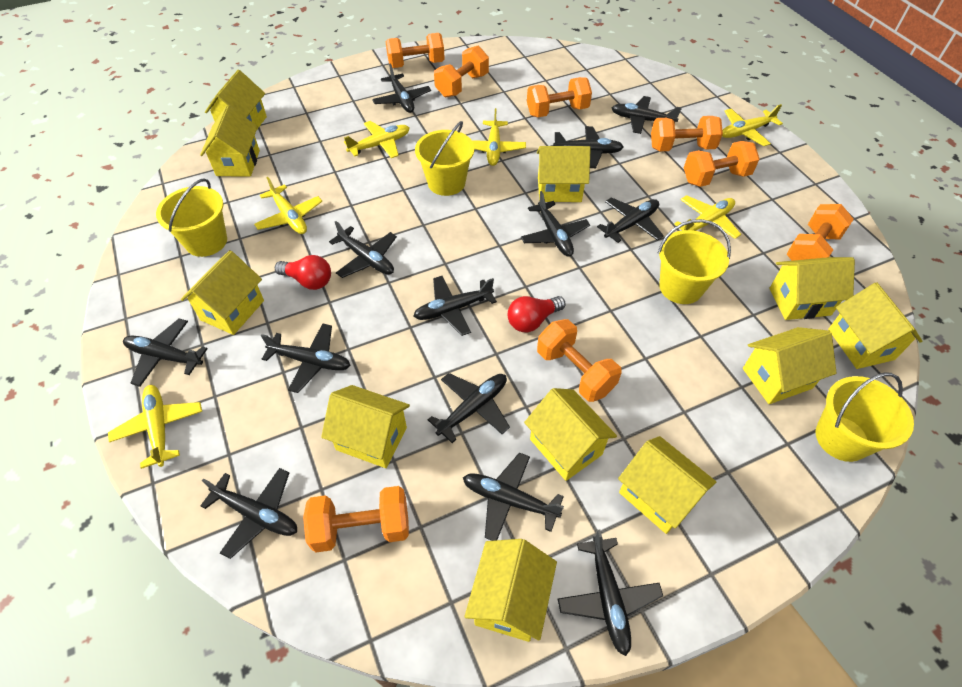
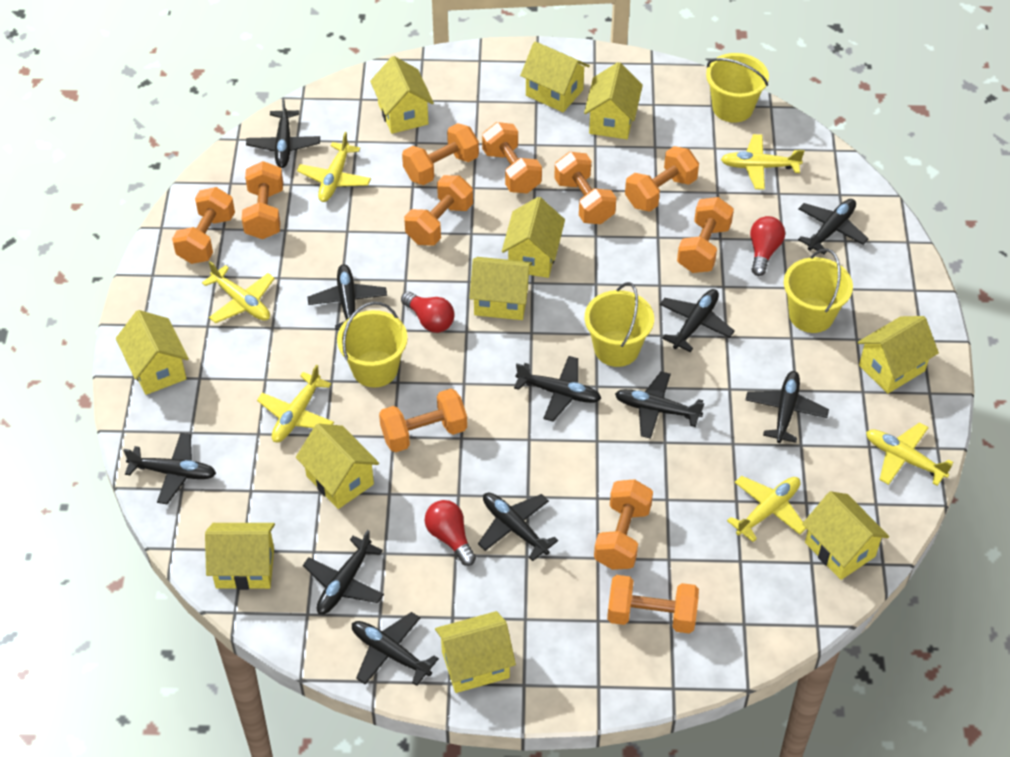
black plane: [123,318,208,387] [200,468,297,559] [261,323,351,393] [329,221,397,278] [372,64,431,113] [413,276,497,336] [428,373,510,443] [463,453,564,541] [521,191,590,257] [553,126,624,168] [558,529,663,656] [597,197,664,243] [612,96,682,134] = 13 -> [123,433,216,504] [246,98,320,168] [303,530,384,615] [307,264,387,330] [352,612,439,686] [478,493,558,561] [514,356,602,422] [615,372,704,439] [660,289,735,352] [746,371,829,443] [798,199,868,254] = 11
orange dumbbell: [303,486,409,553] [386,33,445,68] [434,46,489,97] [527,77,592,117] [537,319,622,402] [651,116,723,151] [684,141,759,187] [787,204,854,261] = 8 -> [172,187,235,264] [242,161,283,239] [379,389,467,452] [402,123,479,185] [404,175,473,246] [482,122,542,193] [554,152,616,224] [594,479,653,570] [607,575,699,634] [625,146,699,212] [677,197,734,273] = 11
red light bulb: [275,255,331,290] [508,296,565,332] = 2 -> [401,292,455,333] [425,500,476,566] [750,216,785,276] = 3

